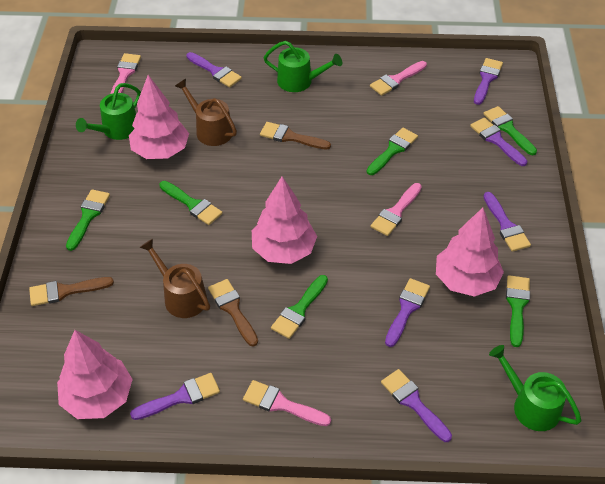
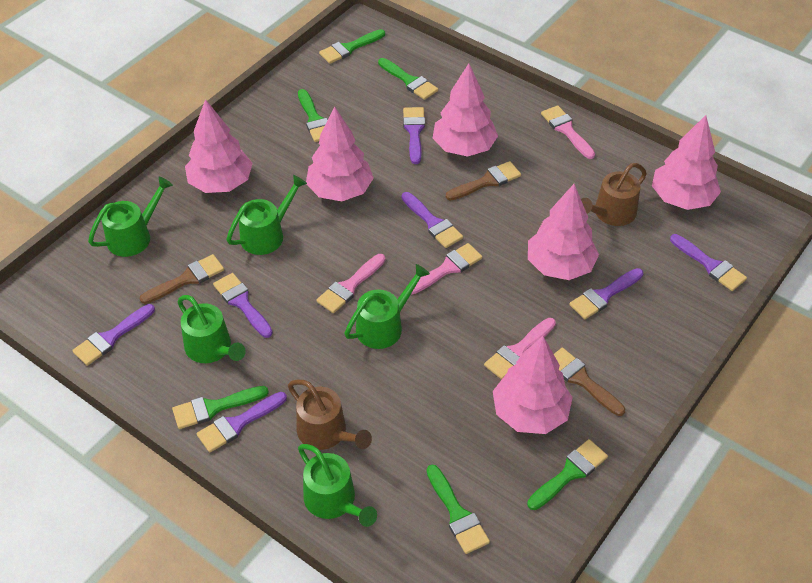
green watering can: [76,83,141,140] [264,41,342,92] [489,345,581,431] = 3 -> [88,177,173,257] [178,295,246,363] [226,175,307,255] [298,444,377,527] [344,264,430,349] = 5
pink tree: [57,330,133,419] [129,75,189,159] [252,176,317,264] [436,208,504,297] = 4 -> [185,99,253,193] [306,107,374,201] [433,63,498,157] [493,336,573,434] [528,184,599,280] [652,115,721,210] = 6

